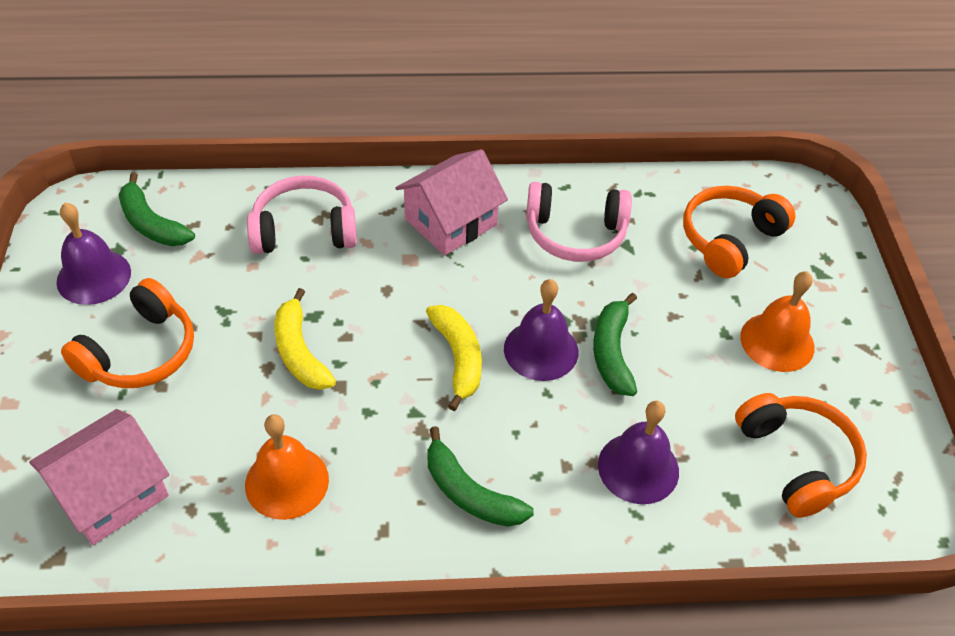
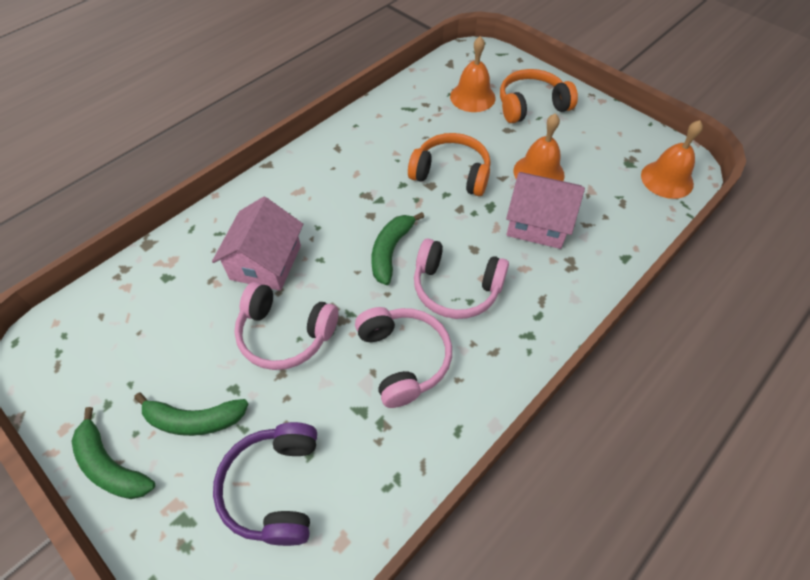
orange bell: [245,414,329,520] [740,271,815,372] = 2 -> [450,36,496,112] [513,113,565,181] [641,120,703,199] = 3
orange headphones: [61,278,194,388] [683,186,796,278] [735,393,867,518] = 3 -> [408,133,490,196] [500,69,578,123] = 2
pink headphones: [247,176,357,254] [526,182,632,262] = 2 -> [234,282,338,370] [355,307,452,408] [414,239,509,319] = 3
purple bell: [57,203,131,305] [504,279,578,381] [598,401,679,504] = 3 -> none = 0
purple headphones: none = 0 -> [213,422,317,546] = 1
yellow banana: [274,288,336,390] [426,305,482,411] = 2 -> none = 0

